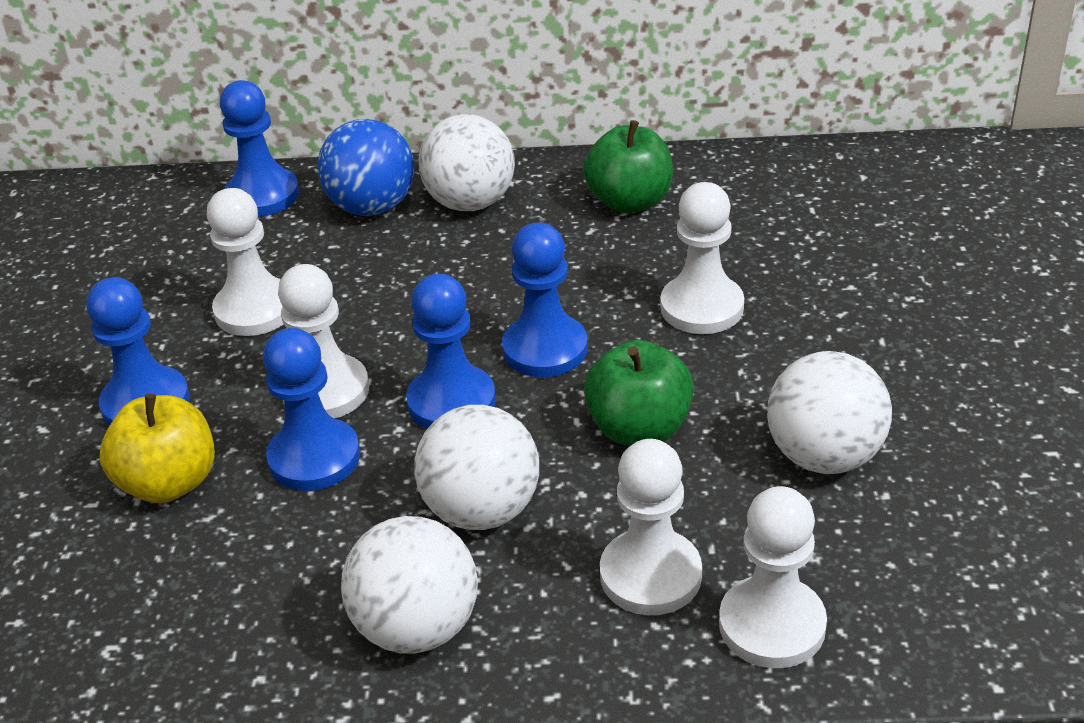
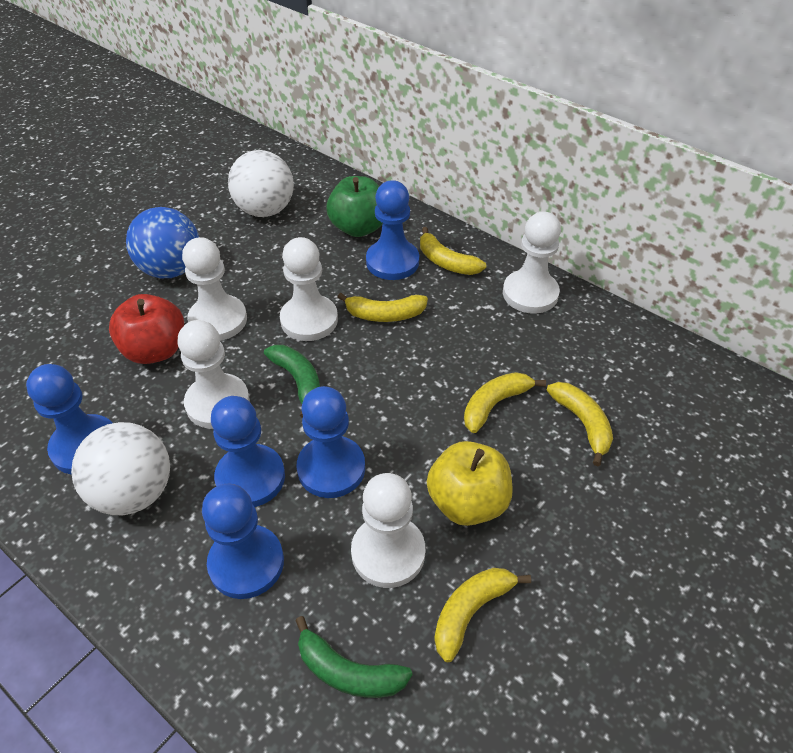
green apple: [583,120,673,213] [584,340,694,446] = 2 -> [327,176,383,237] = 1
green banana: none = 0 -> [264,345,320,418] [295,616,413,698] = 2
red apple: none = 0 -> [109,294,184,364] = 1
white ball: [341,516,478,654] [414,405,539,530] [418,114,515,211] [767,351,892,474] = 4 -> [71,422,170,515] [228,150,294,217] = 2
yellow banana: none = 0 -> [338,293,428,322] [420,227,486,275] [434,568,531,662] [464,372,546,433] [546,382,613,466] = 5

